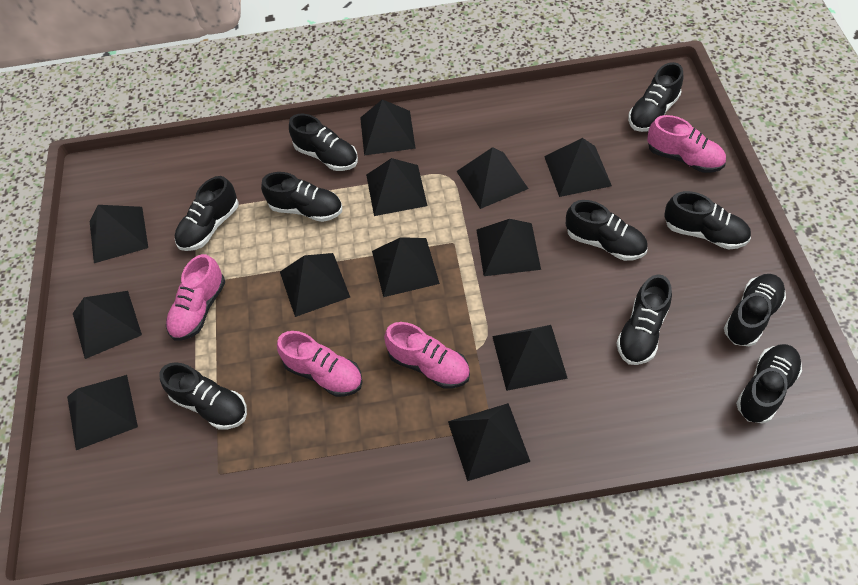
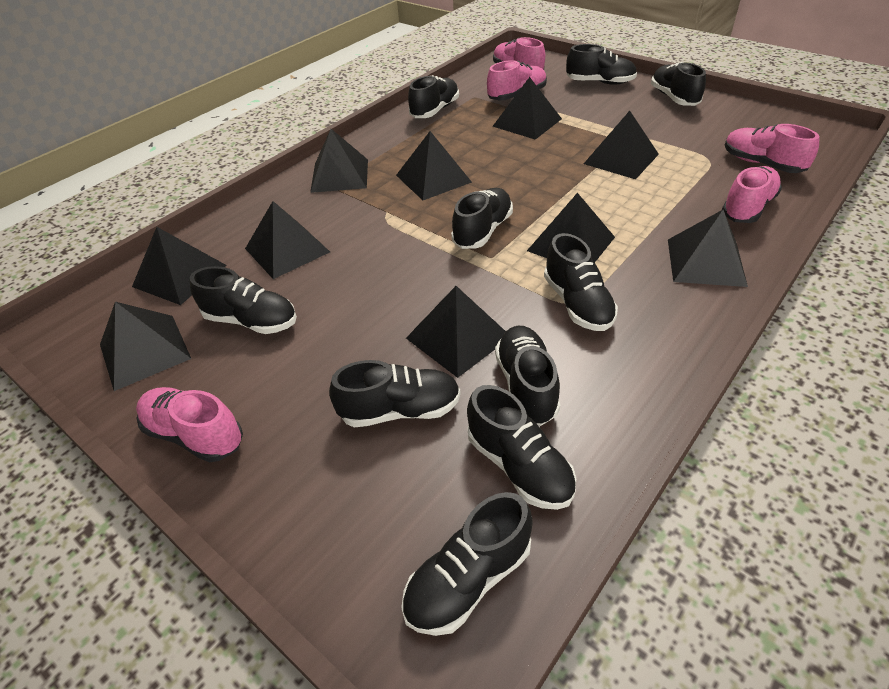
black pyramid: [67,375,138,450] [73,291,142,359] [90,205,148,263] [280,253,350,317] [360,99,416,156] [366,158,427,216] [372,237,440,297] [448,403,530,481] [456,147,528,209] [477,219,541,276] [492,325,568,391] [544,138,612,197] = 12 -> [100,302,191,391] [132,227,227,305] [245,201,330,279] [310,129,368,193] [396,131,472,200] [406,286,506,378] [492,77,562,140] [527,193,615,263] [584,111,659,179] [668,210,748,287] = 10
pink shoe: [166,254,225,341] [277,331,363,397] [384,322,470,389] [647,115,726,173] = 4 -> [136,387,243,462] [487,60,547,100] [493,37,545,70] [722,166,782,223] [725,124,820,173] = 5

